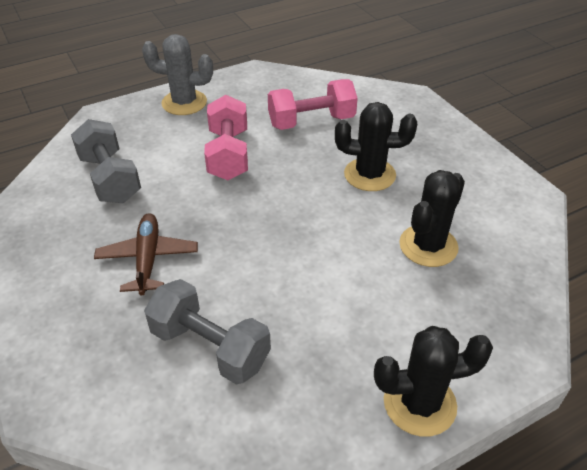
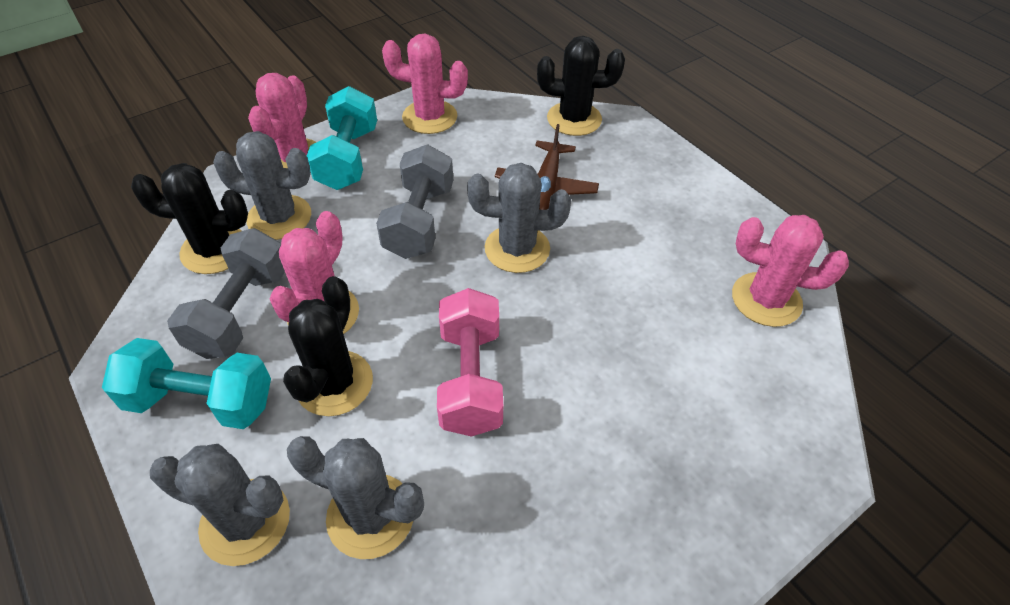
grey cactus: [142,34,213,115] = 1 -> [150,444,290,566] [213,131,311,240] [287,436,424,559] [467,163,571,273] = 4
pink cactus: none = 0 -> [248,73,316,168] [270,211,359,334] [382,34,468,134] [732,215,849,327] = 4
pink dumbbell: [204,95,248,180] [268,79,358,130] = 2 -> [437,288,503,437] = 1
turquoise dumbbell: none = 0 -> [102,338,271,429] [307,86,377,190] = 2

